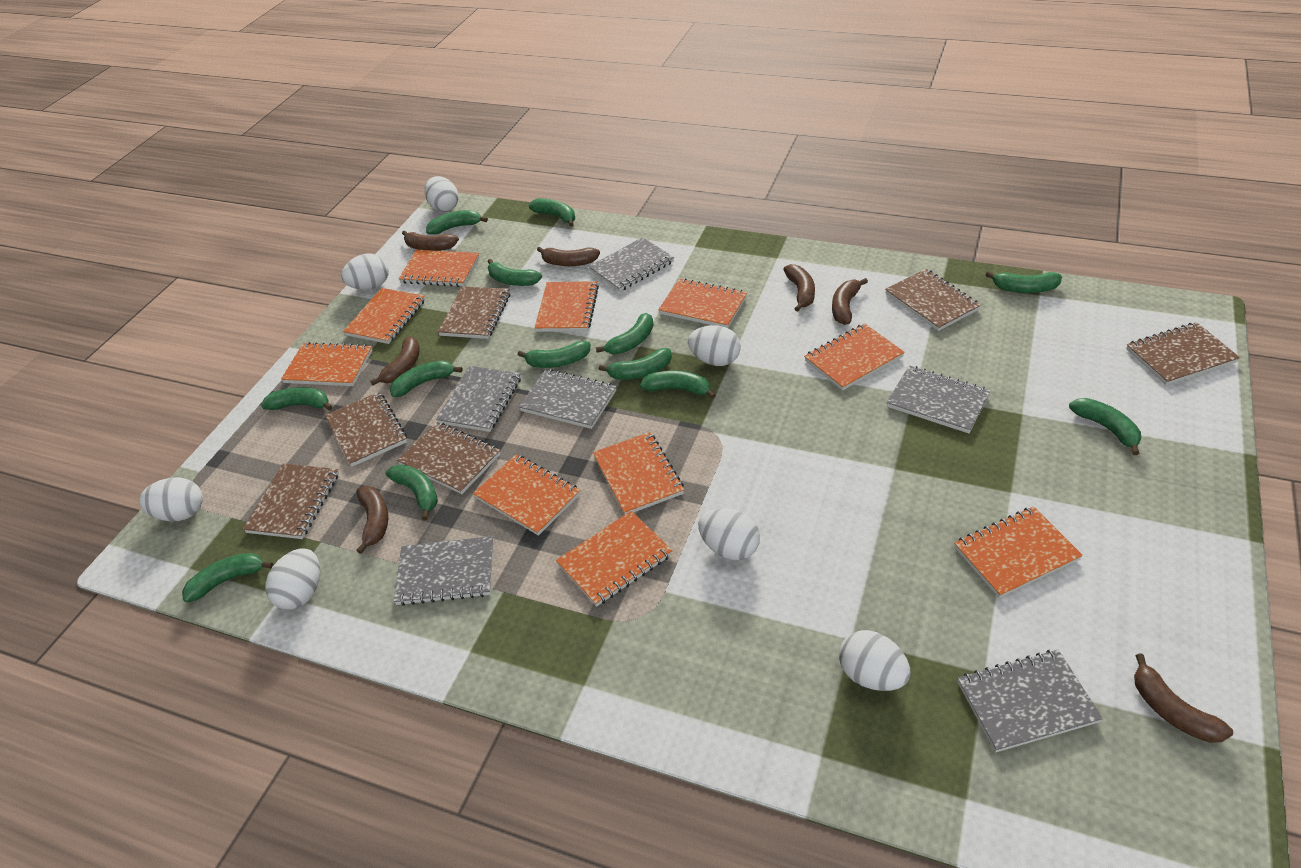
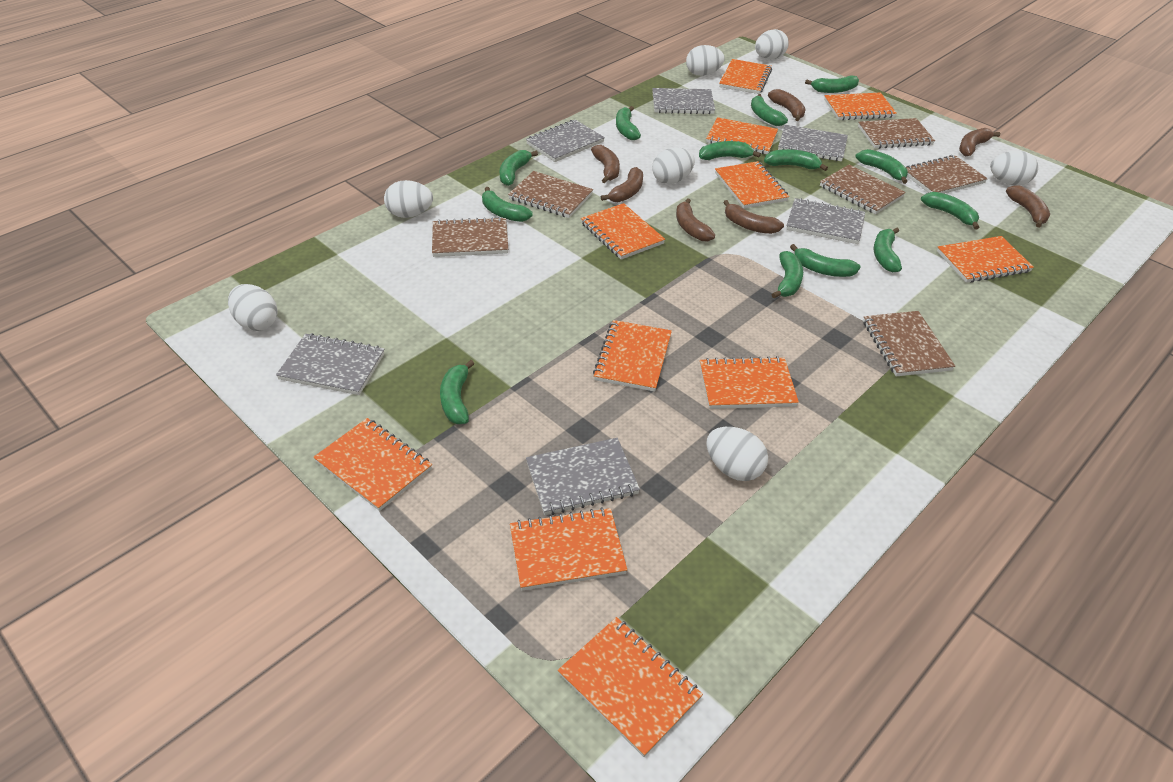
orange notebook: [281,342,373,386] [343,288,425,344] [398,250,480,287] [473,454,580,536] [535,281,599,332] [556,511,673,607] [593,432,684,515] [658,278,747,328] [804,323,905,390] [954,506,1083,598] = 10 -> [313,418,432,511] [510,507,627,591] [558,617,703,757] [581,203,665,259] [593,320,672,392] [700,356,799,409] [706,117,778,154] [715,161,789,208] [719,59,772,94] [824,93,897,120] [937,236,1034,283] = 11

